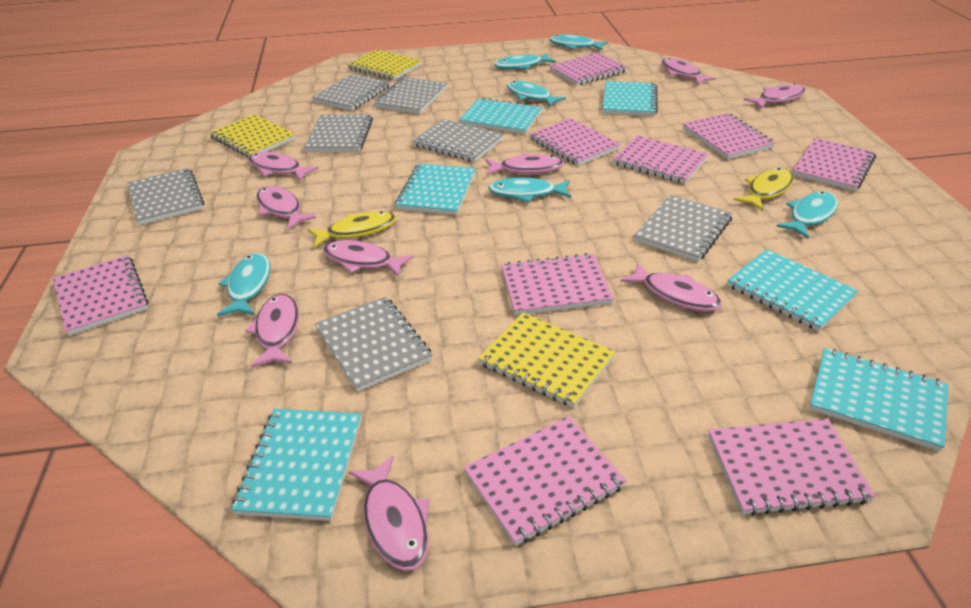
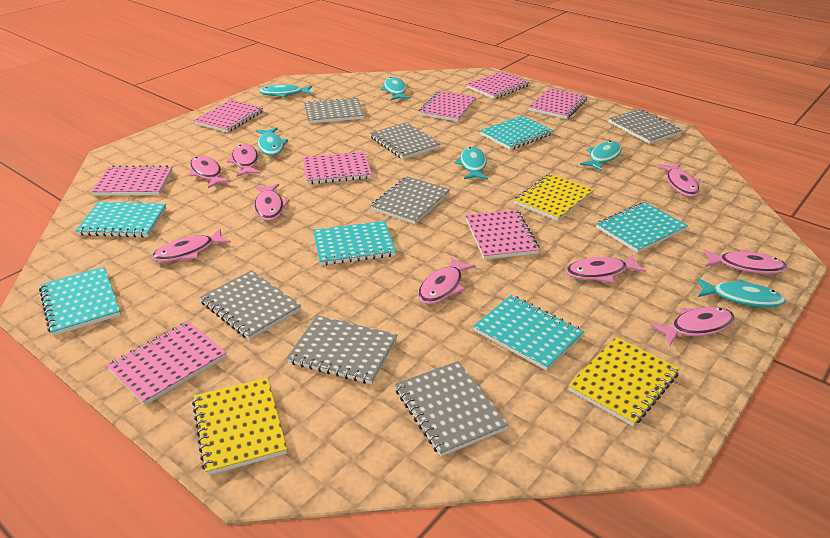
pink notebook: [53,255,148,336] [464,416,627,546] [501,253,614,315] [529,118,621,166] [550,53,628,85] [612,135,709,184] [683,113,775,159] [708,418,875,516] [793,138,876,191] = 9 -> [91,165,173,195] [107,321,226,406] [193,100,263,133] [303,152,372,184] [419,91,476,122] [466,71,530,99] [466,210,540,260] [528,88,587,119] = 8
yellow fish: [308,211,396,247] [734,168,794,211] = 2 -> none = 0

